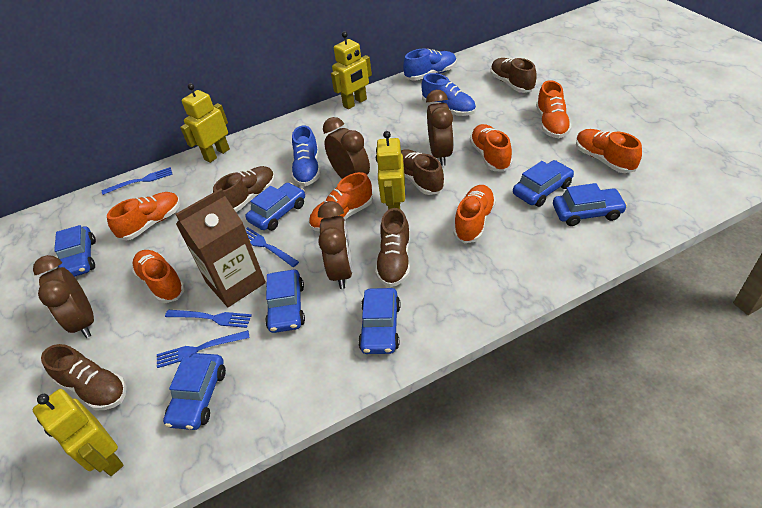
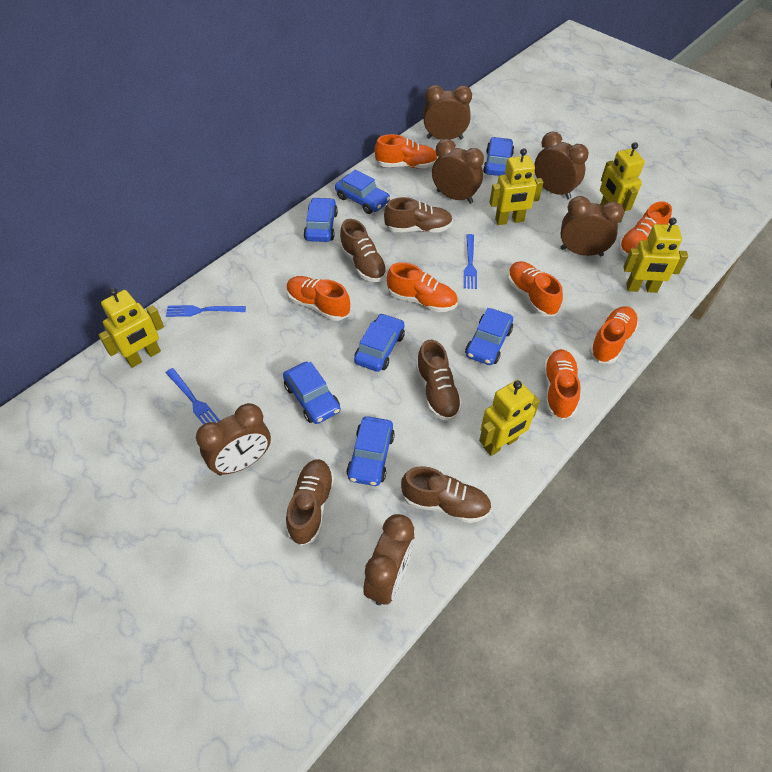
blue fork: [102,167,173,195] [157,330,250,368] [165,310,252,328] [246,227,299,267] = 4 -> [166,305,246,317] [166,368,220,425] [464,234,477,289] = 3
blue shoe: [291,125,320,186] [403,49,457,80] [422,73,476,116] = 3 -> none = 0
brown carton: [176,189,266,307] = 1 -> none = 0
brown clock: [33,255,94,338] [318,201,353,289] [323,117,370,179] [426,90,454,166] = 4 -> [196,403,271,476] [363,514,415,605] [423,85,472,140] [432,139,484,204] [534,131,589,199] [560,196,624,256] = 6
yellow robot: [33,389,124,476] [180,83,230,163] [331,31,372,109] [376,131,405,210] = 4 -> [98,288,164,368] [479,380,540,456] [489,148,543,225] [600,142,645,223] [623,218,688,293] = 5

